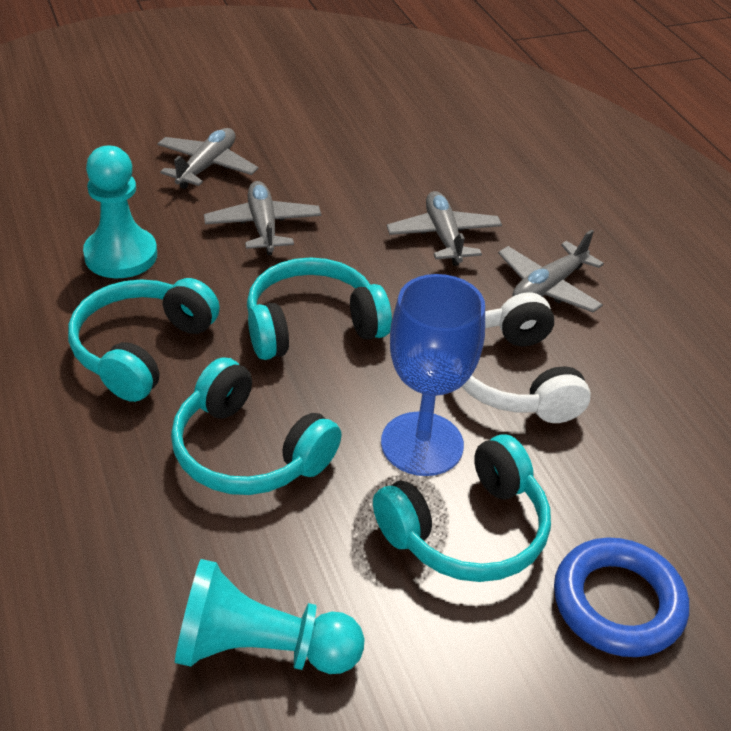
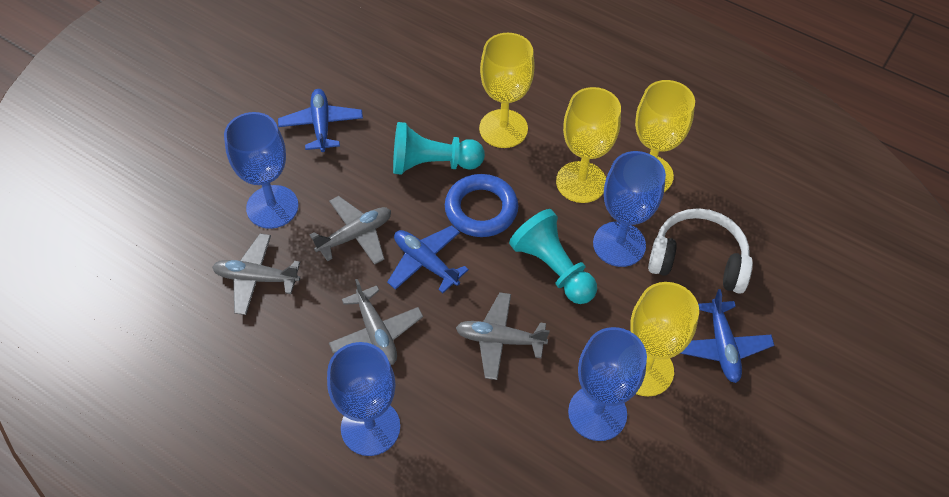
blue goblet: [381,274,485,476] = 1 -> [224,112,299,229] [327,342,400,456] [568,327,647,441] [593,151,666,267] = 4
blue plane: none = 0 -> [278,89,363,152] [387,226,469,293] [680,289,774,383] = 3
turquoise headphones: [68,278,220,402] [171,357,342,495] [247,257,392,360] [373,434,551,582] = 4 -> none = 0
yellow goblet: none = 0 -> [479,33,535,148] [556,87,621,203] [630,282,699,397] [635,80,695,192] = 4

